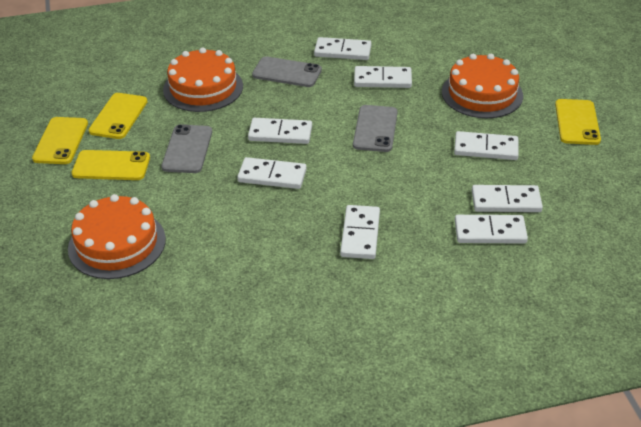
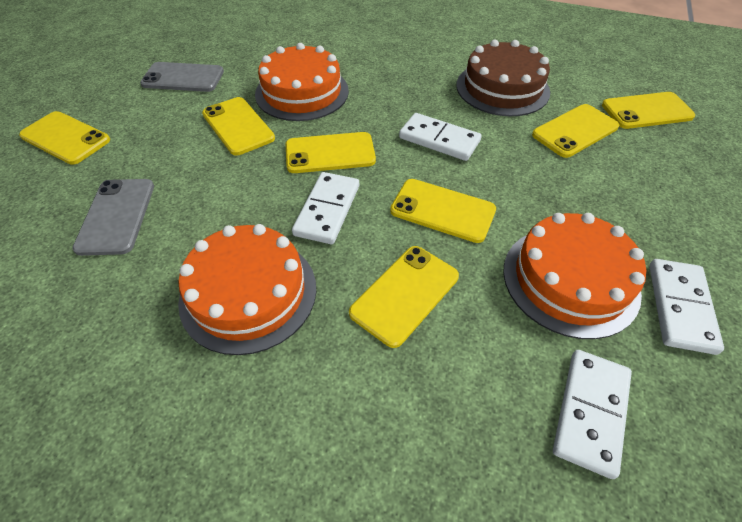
brown cake: none = 0 -> [457,40,550,116] = 1
grey phone: [161,124,212,173] [252,56,322,87] [353,105,397,152] = 3 -> [72,179,154,256] [140,62,224,92] = 2
white domino: [237,157,307,189] [248,118,312,144] [314,37,371,60] [340,205,380,259] [354,66,412,88] [454,131,519,160] [455,215,528,244] [472,185,543,212] = 8 -> [292,172,359,244] [399,113,482,161] [553,350,632,479] [649,259,724,355] = 4
yellow phone: [32,117,88,164] [72,150,150,180] [89,93,148,139] [555,99,601,145] = 4 -> [19,111,110,165] [202,97,275,156] [286,132,376,173] [349,246,459,348] [390,179,496,243] [532,104,619,158] [602,92,695,129] = 7

